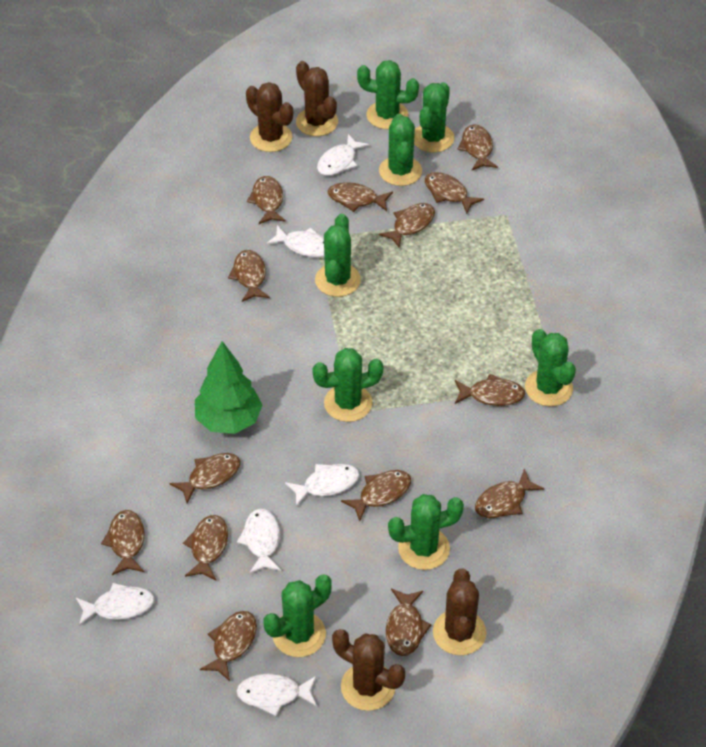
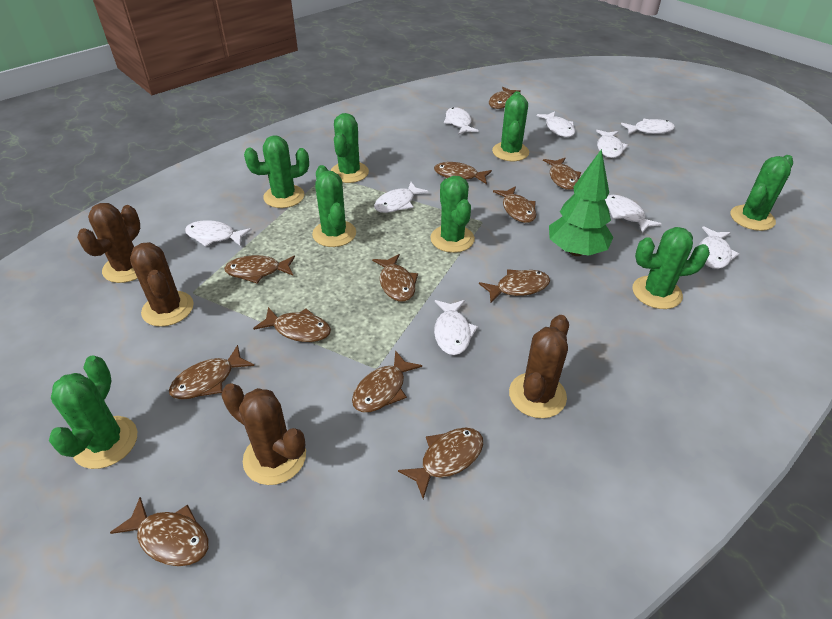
brown fish: [101,510,145,575] [170,453,240,504] [183,515,228,580] [200,611,257,681] [228,250,270,302] [247,176,286,224] [328,182,393,212] [341,470,411,521] [379,203,435,248] [386,588,432,656] [425,172,484,214] [455,374,525,406] [458,124,498,170] [475,468,544,518] = 14 -> [110,497,209,566] [169,345,254,400] [224,255,295,283] [253,307,331,342] [352,350,422,413] [372,254,418,302] [398,428,483,499] [434,162,492,184] [479,269,550,303] [489,87,521,109] [493,186,536,223] [543,158,581,190] = 12
white fish: [76,583,154,626] [236,674,317,716] [237,509,281,574] [266,225,324,257] [285,464,360,507] [317,134,369,176] = 6 -> [185,220,252,247] [374,182,429,213] [434,300,478,355] [444,107,479,135] [537,111,575,137] [596,130,628,158] [605,195,662,233] [621,119,675,135] [699,226,739,269] = 9

